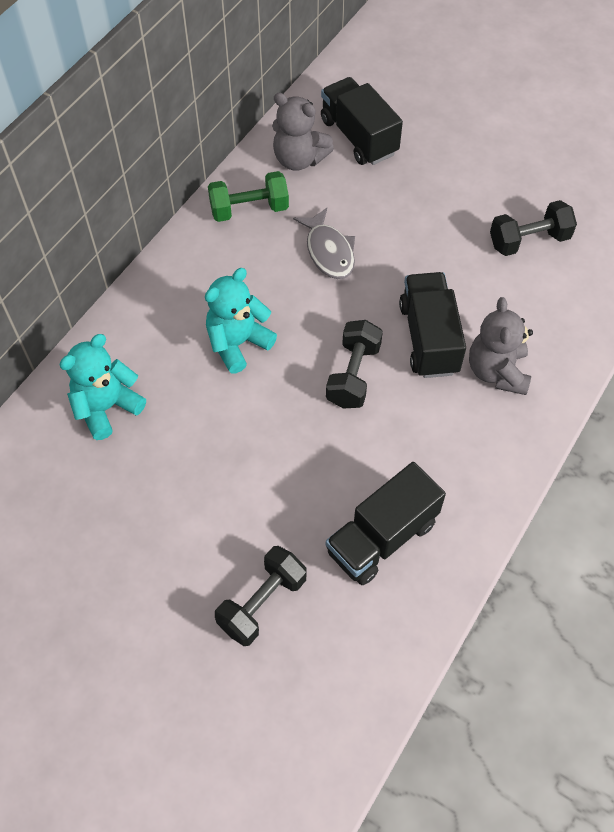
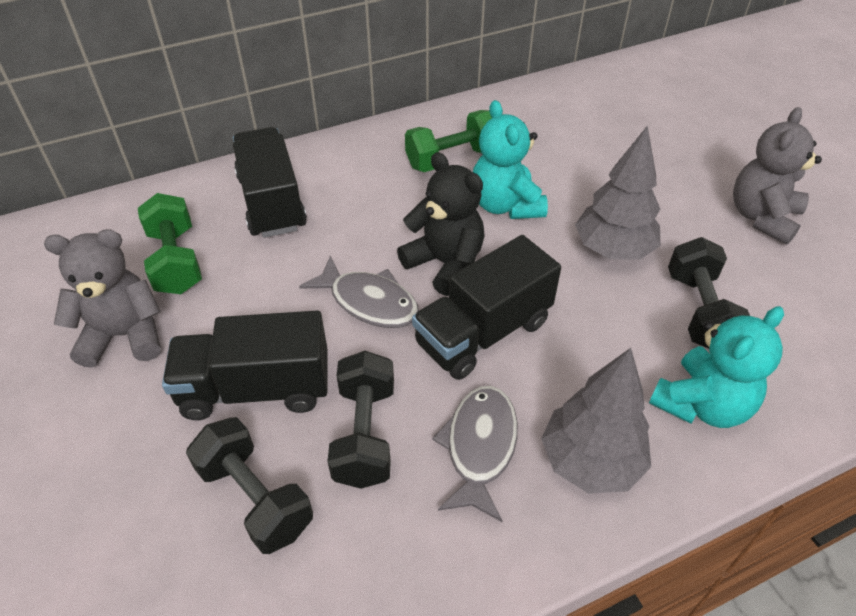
black teddy bear: none = 0 -> [397,152,485,296] = 1
green dumbbell: [208,171,289,222] = 1 -> [138,193,202,294] [405,110,492,172] = 2
grey fish: [293,208,355,279] = 1 -> [299,256,419,328] [432,386,518,522] = 2
grey tree: none = 0 -> [541,348,651,494] [575,126,660,260] = 2

